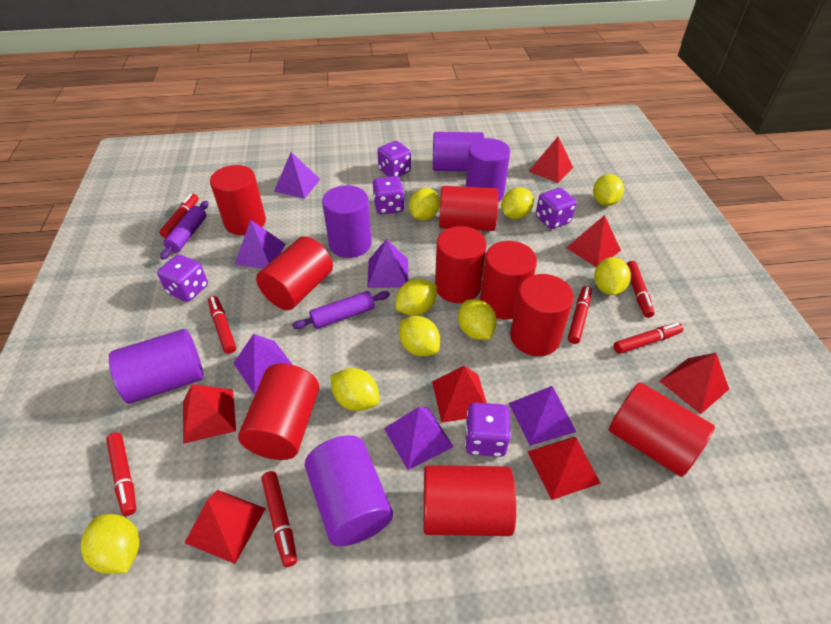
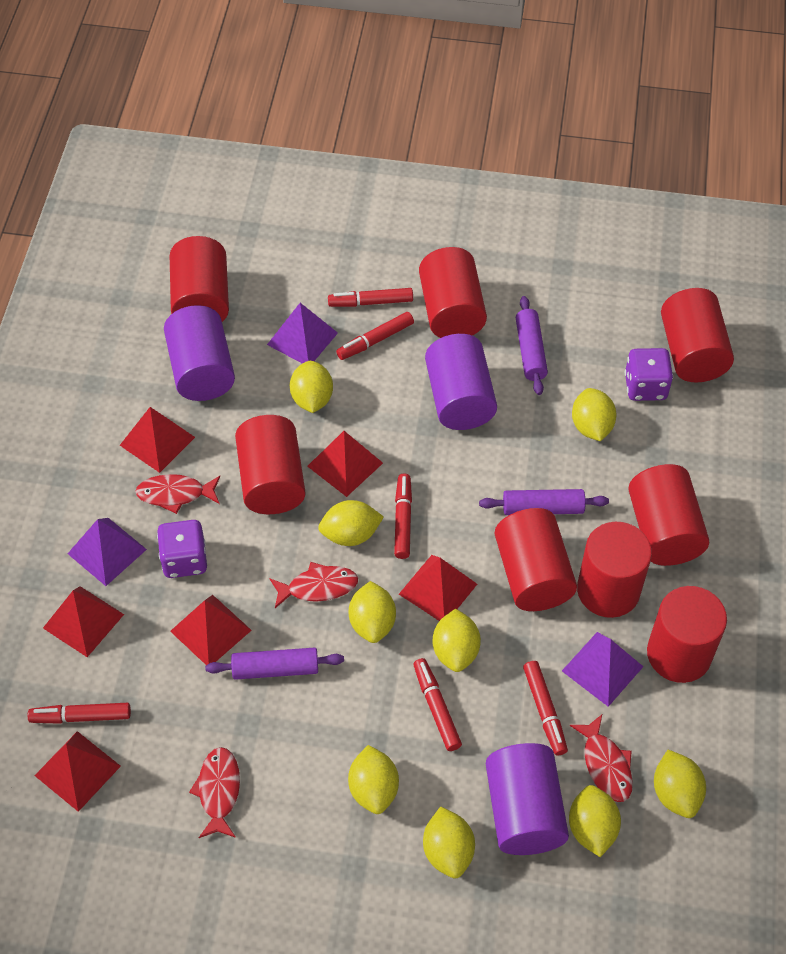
purple cylinder: [109,329,203,404] [305,435,393,546] [322,185,372,258] [433,132,484,171] [466,138,510,202] = 5 -> [164,305,235,401] [425,334,497,430] [486,743,569,855] = 3
purple dice: [157,254,208,302] [373,176,404,214] [377,141,411,177] [465,403,511,457] [536,188,577,229] = 5 -> [157,520,207,578] [625,348,673,401] = 2
purple pyramid: [233,334,293,394] [235,220,285,269] [274,152,320,199] [367,239,408,288] [384,407,454,470] [509,386,576,446] = 6 -> [67,518,147,586] [267,303,338,364] [562,632,643,707] = 3
purple rolling pin: [160,201,208,260] [292,291,390,329] = 2 -> [205,648,344,680] [479,489,609,515] [516,296,548,395] = 3
red cylinder: [210,165,266,235] [238,364,319,460] [256,236,333,310] [424,465,516,536] [435,226,487,303] [439,186,498,231] [480,241,537,319] [510,274,574,356] [609,382,715,477] = 9 -> [170,236,229,322] [235,415,306,514] [419,247,487,338] [495,508,577,611] [577,522,652,618] [628,464,709,566] [647,586,727,683] [661,288,734,382] = 8
red fish: none = 0 -> [135,474,220,514] [189,747,240,838] [269,562,358,608] [570,715,633,802] = 4
red marker: [106,433,136,516] [159,194,199,238] [208,296,236,354] [261,471,297,567] [568,286,592,344] [613,323,684,354] [626,261,654,318] = 7 -> [28,703,131,724] [328,288,413,307] [336,312,414,360] [394,474,412,559] [413,658,462,751] [523,661,568,756] = 6
red pyramid: [183,384,236,444] [185,490,266,564] [432,366,487,423] [527,437,601,500] [529,137,573,183] [566,215,621,267] [660,353,729,414] = 7 -> [34,731,121,812] [43,586,124,657] [120,407,195,473] [170,595,252,665] [307,431,383,497] [399,555,477,621] = 6

